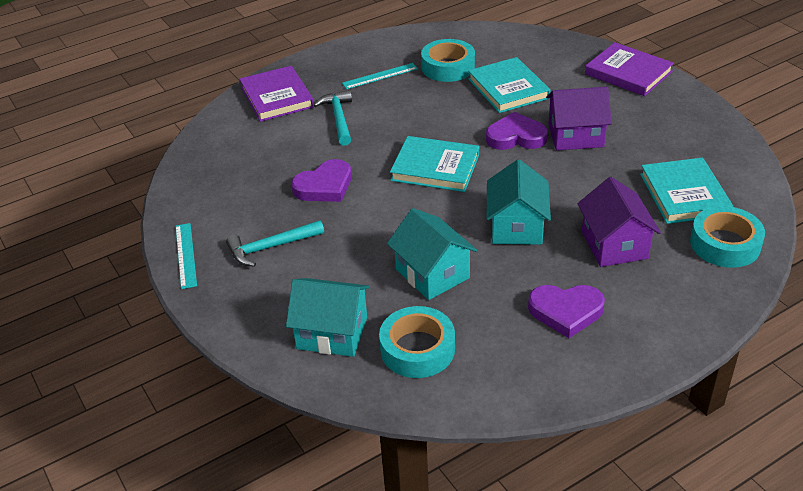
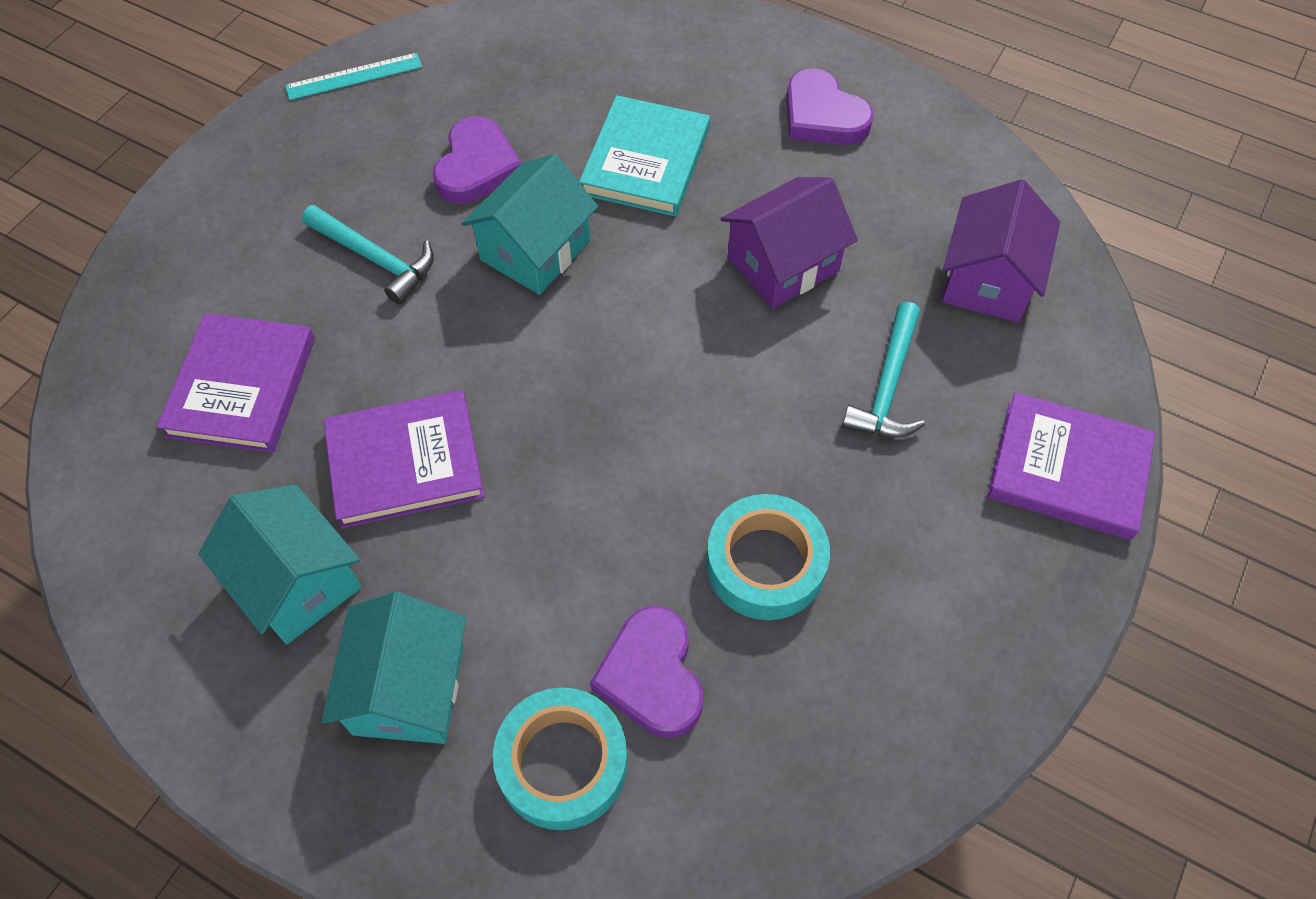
purple book: [239,66,314,122] [585,42,674,96] = 2 -> [156,313,315,453] [324,390,485,529] [987,392,1156,540] = 3
turquoise book: [390,136,479,192] [468,57,550,113] [640,158,733,224] = 3 -> [579,95,710,217] = 1
turquoise ruler: [176,223,197,289] [342,63,418,89] = 2 -> [285,53,422,100] = 1
turquoise tape: [379,306,455,378] [421,39,475,82] [690,206,765,268] = 3 -> [493,687,628,830] [706,494,830,620] = 2

